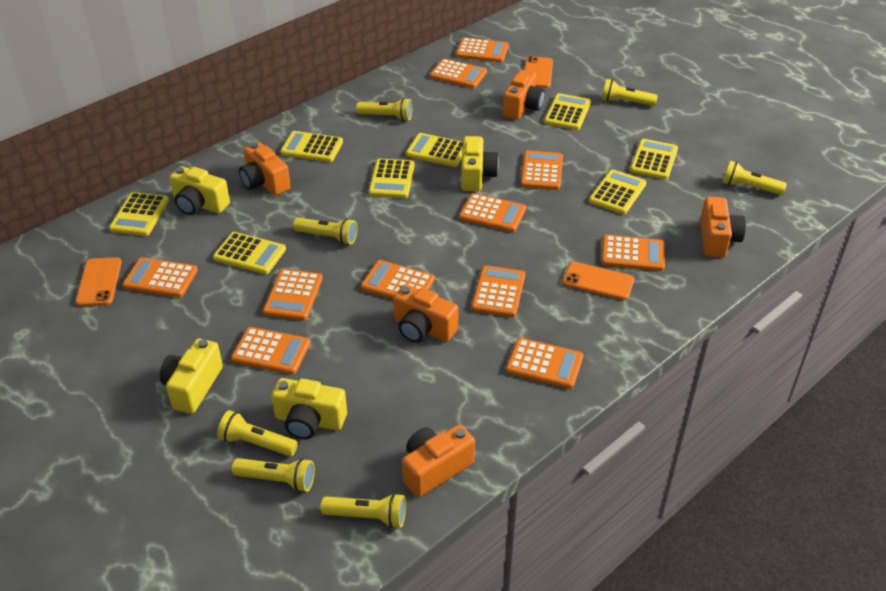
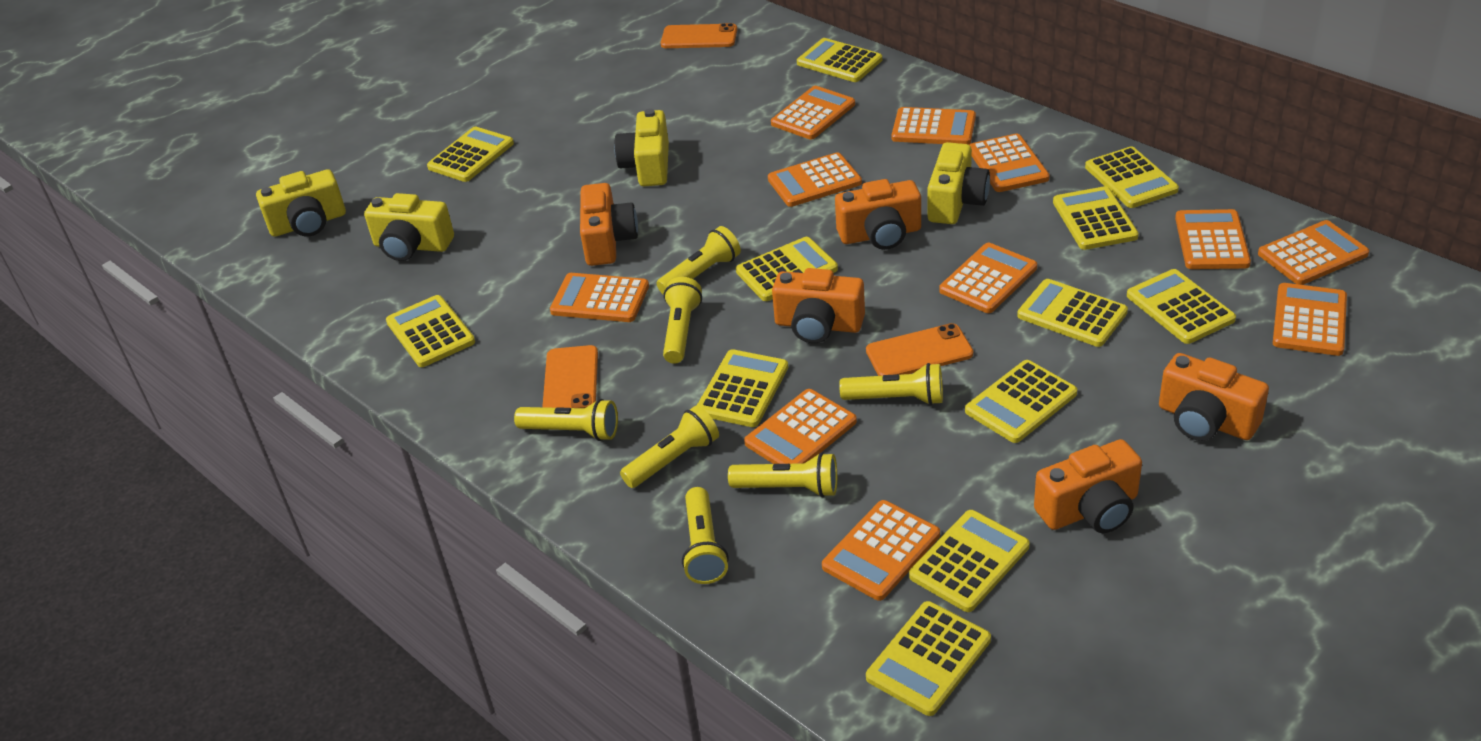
yellow calculator: [109,192,169,236] [213,232,286,274] [280,131,343,162] [369,159,415,198] [406,133,463,167] [544,93,591,130] [589,170,646,214] [630,139,678,180] = 8 -> [386,295,475,367] [427,126,514,182] [697,349,788,427] [736,237,838,301] [797,38,882,82] [866,601,991,716] [909,510,1030,612] [965,360,1077,443] [1017,279,1128,347] [1053,186,1139,250] [1085,146,1179,208] [1127,269,1236,344] = 12

